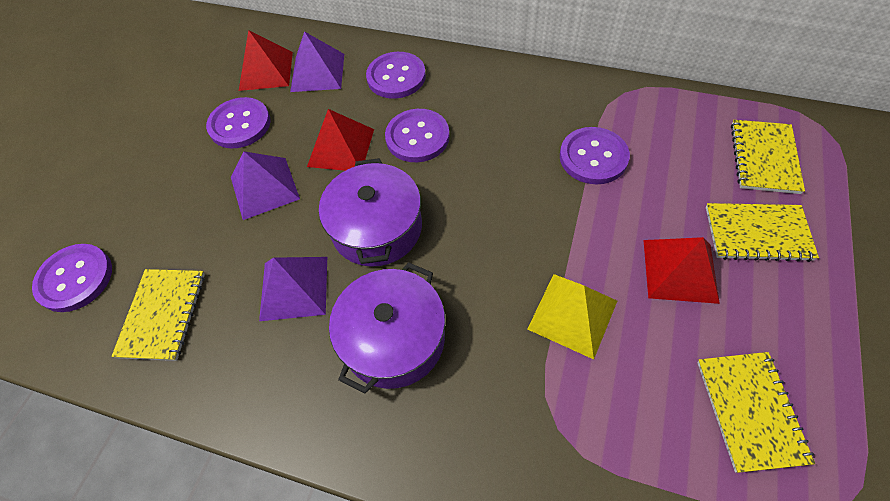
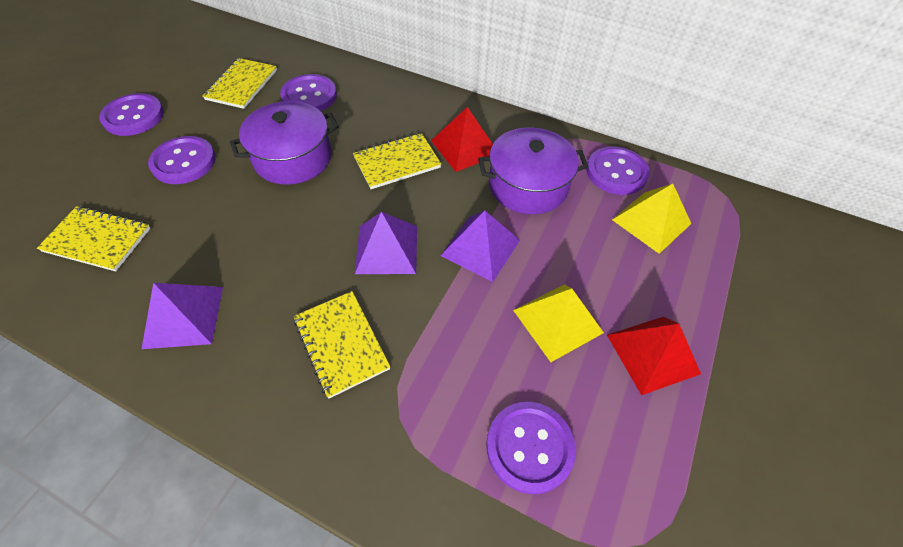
red pyramid: [239,30,293,91] [307,109,374,171] [644,237,720,304] = 3 -> [431,107,493,172] [607,317,701,395] = 2
yellow pyramid: [527,274,617,359] = 1 -> [513,284,604,362] [612,184,691,254] = 2

